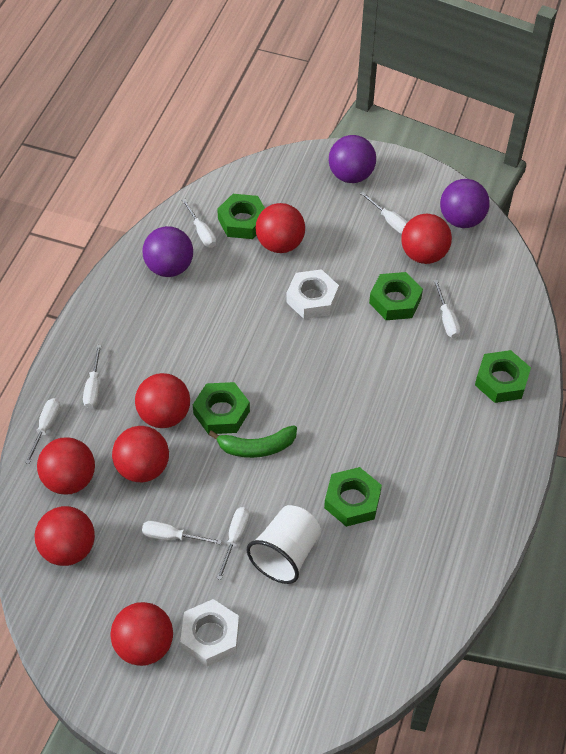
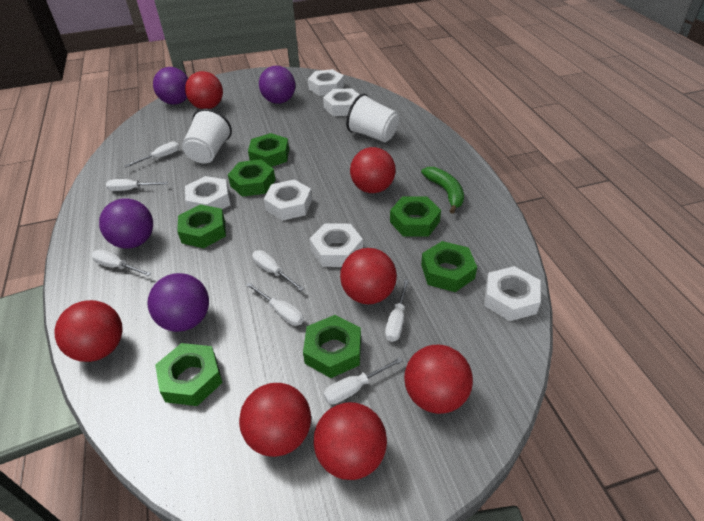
green nut: [193,382,250,434] [217,194,265,239] [324,467,382,527] [369,272,423,320] [475,350,531,403] = 5 -> [155,343,223,406] [177,204,226,248] [228,159,276,197] [248,133,289,167] [303,315,361,378] [390,196,441,237] [421,241,477,292] = 7
purple ball: [143,226,193,277] [329,135,376,183] [440,179,490,228] = 3 -> [99,198,153,249] [147,273,209,332] [153,67,188,105] [259,66,295,104] = 4
white cup: [246,505,321,584] = 1 -> [182,108,232,164] [346,94,399,142] = 2
white nut: [180,599,239,667] [286,269,339,319] = 2 -> [185,176,230,210] [264,179,312,221] [308,69,344,96] [310,223,363,267] [323,88,359,116] [484,266,541,321] = 6

